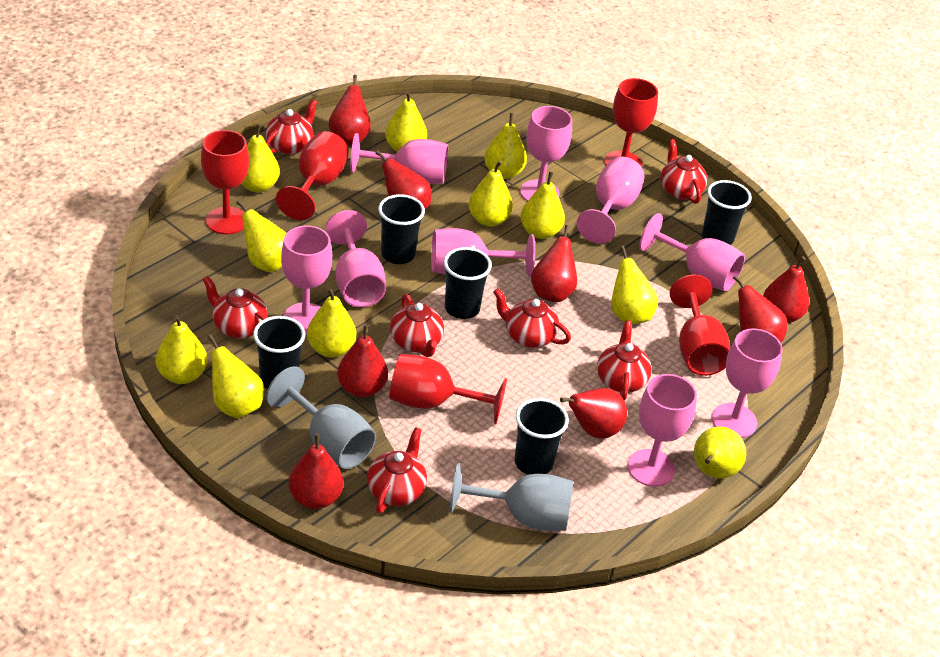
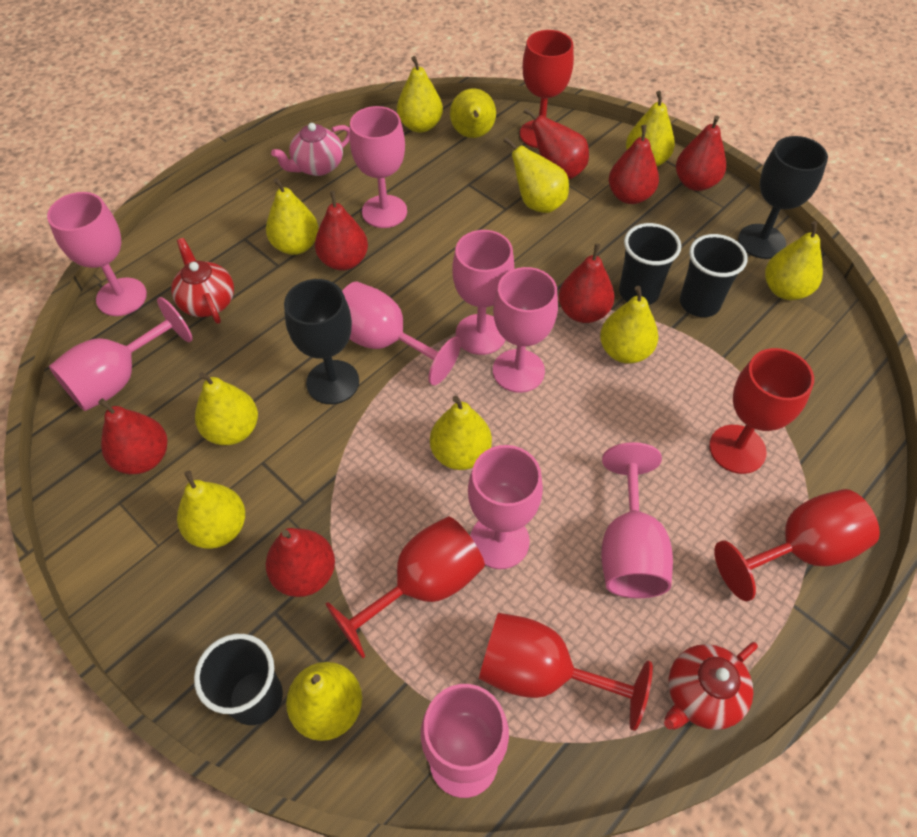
black cup: [253,316,305,389] [378,194,425,264] [444,247,492,319] [514,398,569,475] [702,180,752,245] = 5 -> [194,634,283,725] [619,223,681,305] [680,234,748,317] = 3
black goblet: none = 0 -> [284,279,359,404] [738,136,828,259] = 2
grey goblet: [266,366,376,469] [450,463,573,531] = 2 -> none = 0
pink teapot: none = 0 -> [271,123,350,176] = 1
red pear: [289,433,343,509] [328,75,371,145] [337,324,388,397] [375,150,432,209] [531,225,577,302] [560,388,627,439] [733,275,787,342] [763,256,809,323] = 8 -> [98,398,167,474] [266,528,335,597] [315,191,368,271] [523,108,589,179] [559,243,614,323] [608,125,659,204] [676,115,726,191] = 7
red teapot: [202,276,267,338] [266,99,317,155] [367,427,427,513] [390,294,444,357] [493,288,571,348] [597,321,652,400] [660,139,708,204] = 7 -> [171,238,234,324] [664,642,758,730] = 2

